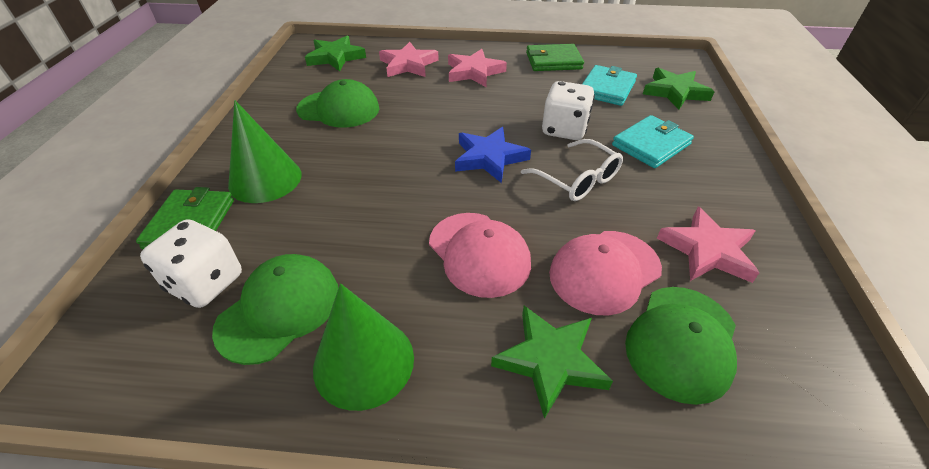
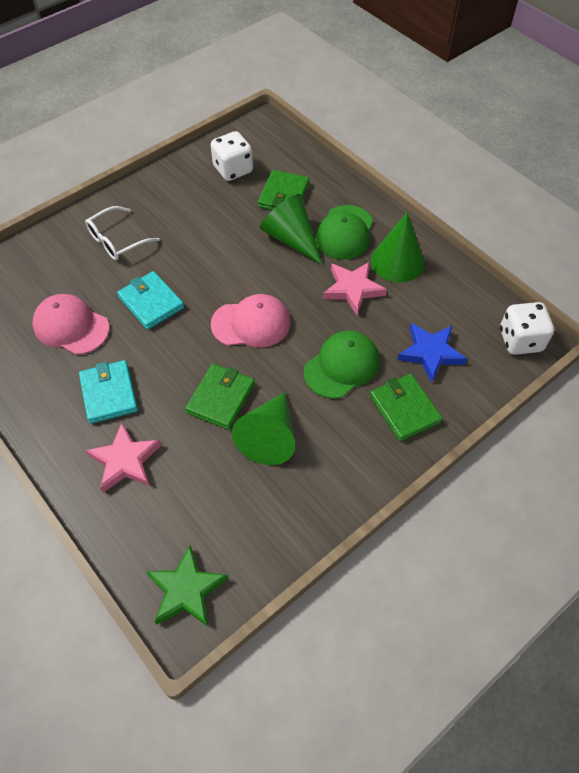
green cap: [212,254,338,365] [296,79,379,128] [625,287,737,405] = 3 -> [304,331,380,399] [315,205,373,260] = 2
green cone: [228,100,302,203] [313,283,414,411] = 2 -> [232,392,295,465] [260,194,322,265] [371,212,425,282] = 3
green star: [305,36,366,71] [491,306,613,419] [643,68,715,110] = 3 -> [146,545,228,627] = 1
green wallet: [136,187,234,249] [526,44,584,71] = 2 -> [185,364,255,430] [258,170,309,210] [370,374,443,442] = 3
pink star: [379,42,439,77] [448,49,507,87] [657,207,759,283] = 3 -> [85,423,161,493] [323,262,387,315] = 2

